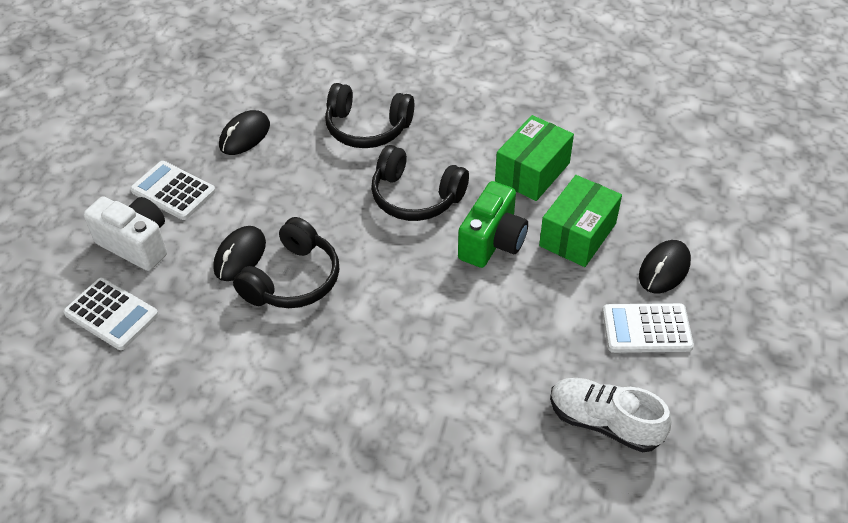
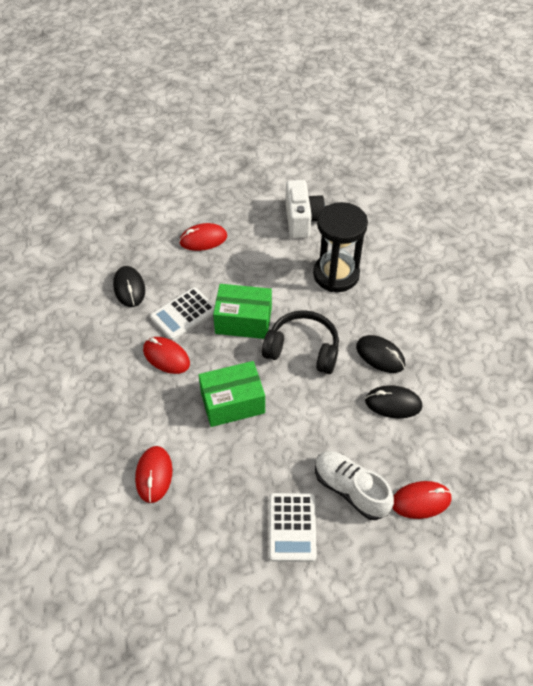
black headphones: [233,217,339,308] [325,83,414,148] [371,145,469,221] = 3 -> [262,310,339,374] = 1
black hourglass: none = 0 -> [313,202,368,292] = 1
green camera: [458,181,528,268] = 1 -> none = 0
red mouse: none = 0 -> [135,446,172,503] [143,337,190,374] [179,223,227,251] [392,481,452,519] = 4
white calculator: [63,278,159,350] [130,161,216,220] [602,303,694,353] = 3 -> [150,287,215,340] [269,493,317,562] = 2

